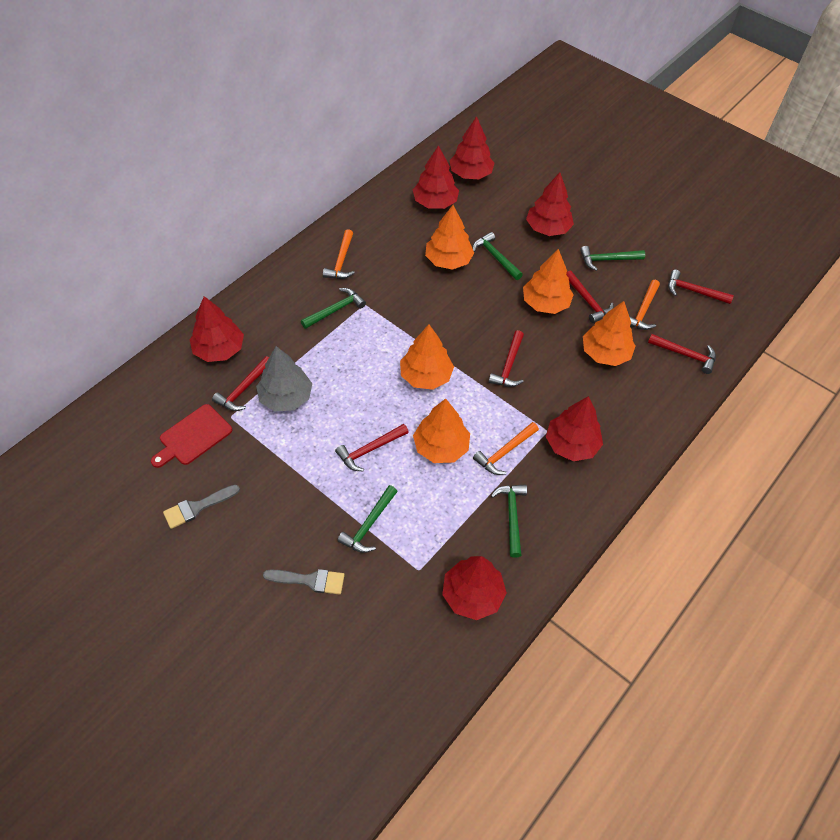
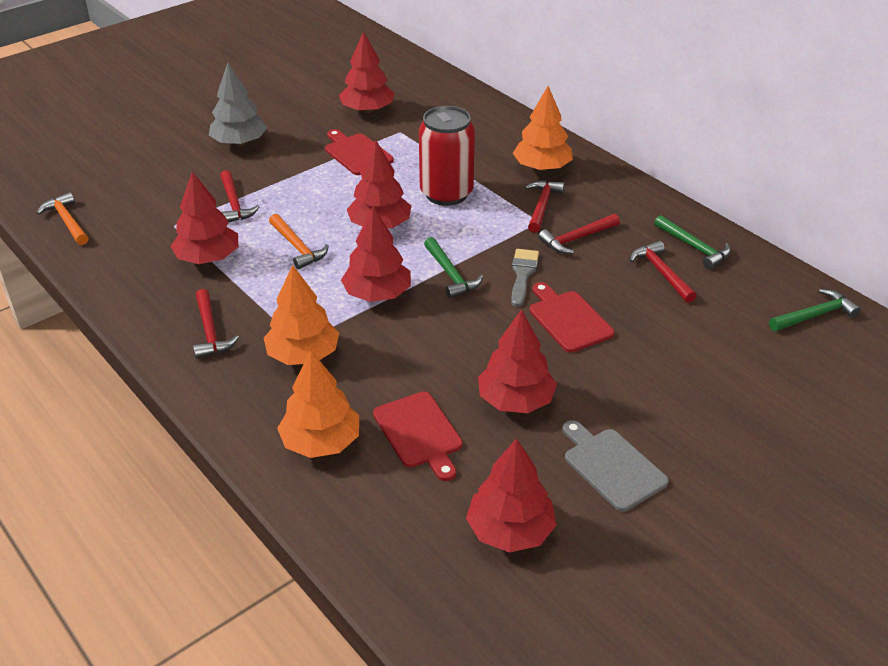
green hammer: [301,288,366,329] [337,485,398,553] [473,232,523,280] [491,485,527,558] [580,246,645,271] = 5 -> [424,237,483,298] [654,215,731,269] [769,289,860,331] = 3
grey brush: [163,485,240,529] [263,569,344,595] = 2 -> [511,249,539,307] = 1
grey cutting board: none = 0 -> [563,420,669,512] = 1
orange hammer: [323,229,355,279] [473,422,539,475] [629,280,660,330] = 3 -> [37,192,88,245] [269,214,329,269] = 2
orange tree: [400,324,454,390] [413,399,470,463] [425,205,474,270] [523,249,574,314] [583,301,635,366] = 5 -> [264,265,339,365] [277,351,359,458] [513,86,573,171] = 3
red can: none = 0 -> [419,106,475,206] = 1
red cutting board: [151,404,232,468] = 1 -> [325,129,394,175] [373,392,463,481] [530,282,614,353] = 3
red hammer: [212,356,269,411] [335,424,409,472] [489,330,524,387] [566,271,614,323] [648,334,716,374] [668,270,734,304] = 6 -> [193,289,239,359] [220,170,260,222] [525,180,565,233] [538,214,620,254] [630,241,697,303] = 5

